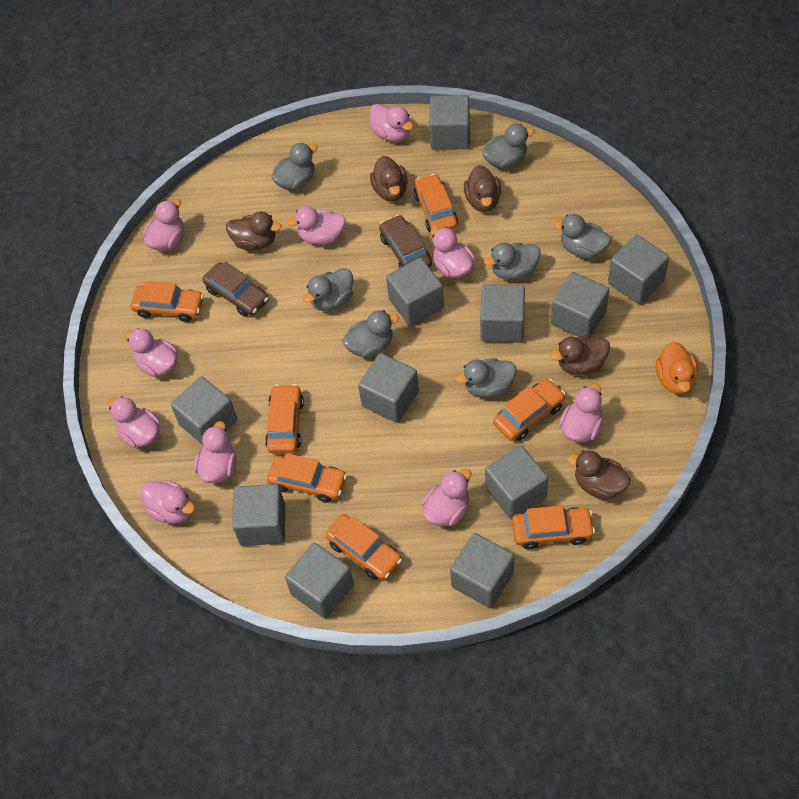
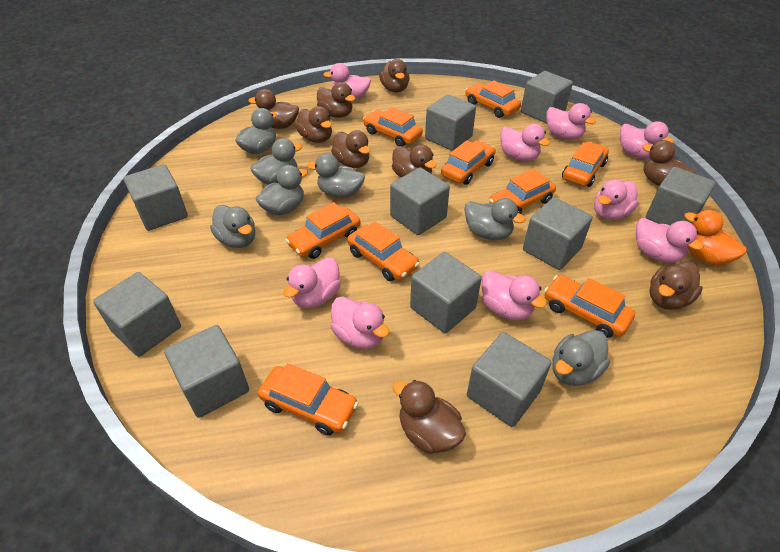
brown car: [202,261,269,317] [379,215,432,268] = 2 -> none = 0
brown duck: [226,212,281,250] [370,156,408,201] [464,165,501,212] [550,335,610,375] [567,451,630,500] = 5 -> [248,89,299,129] [296,106,332,143] [317,82,356,118] [331,130,370,168] [379,59,409,92] [392,144,437,177] [392,380,466,454] [642,140,695,186] [649,262,703,310] = 9
grey cube: [171,376,237,446] [232,484,285,546] [285,543,354,619] [358,353,419,423] [386,258,444,326] [429,95,470,150] [450,533,514,608] [480,284,525,343] [485,446,548,520] [551,272,609,337] [608,235,669,304] = 11 -> [93,272,181,357] [124,164,188,231] [164,325,249,418] [390,167,450,235] [410,252,482,333] [425,94,476,151] [467,332,551,427] [521,71,573,123] [523,197,593,270] [646,167,716,225] = 10
orange car: [131,281,204,322] [265,384,304,453] [267,453,347,503] [325,514,402,580] [414,174,458,232] [493,379,566,441] [512,505,595,549] = 7 -> [258,363,359,436] [285,202,360,259] [347,221,420,281] [363,107,423,146] [441,140,496,185] [465,81,521,118] [489,169,556,214] [544,275,635,338] [562,142,609,187] = 9
pink duck: [108,396,160,448] [124,328,177,377] [141,480,195,524] [143,199,184,251] [194,421,236,483] [286,206,346,245] [370,104,413,142] [422,469,471,526] [431,227,475,278] [559,383,603,442] = 10 -> [284,258,341,308] [323,63,371,100] [331,296,390,349] [481,270,547,320] [500,124,550,161] [547,103,596,140] [594,179,639,220] [620,121,674,159] [636,218,704,263] = 9

